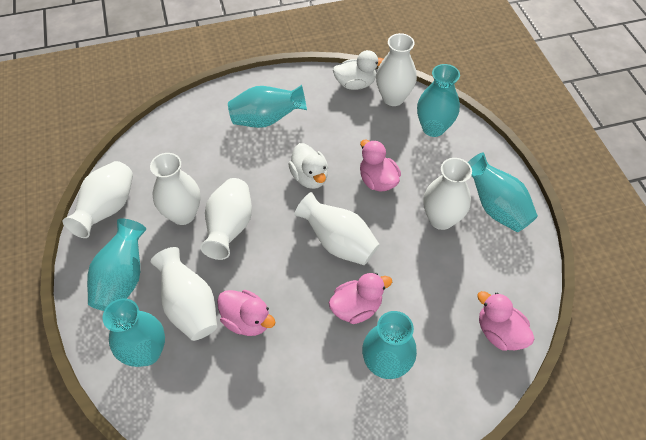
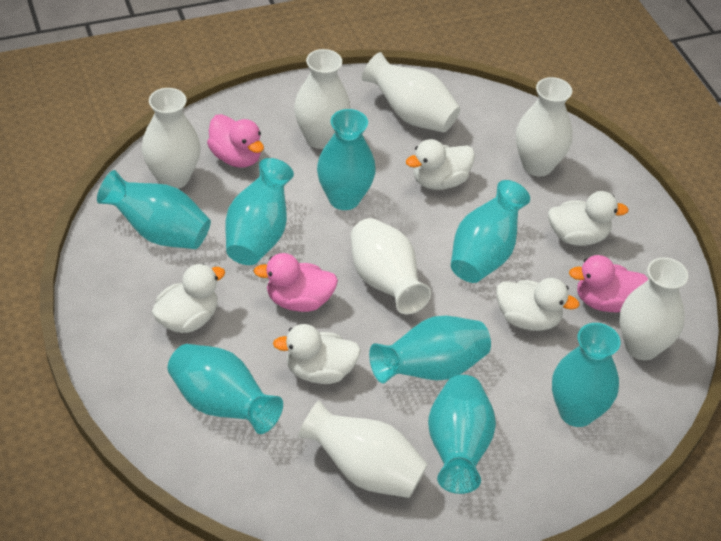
pink duck: [217,290,275,336] [329,273,392,324] [360,139,401,192] [477,291,534,351] = 4 -> [207,114,264,168] [254,253,338,312] [569,255,648,312] = 3
turquoise vase: [87,218,146,311] [102,298,165,367] [228,85,307,128] [362,311,417,379] [417,64,460,137] [468,152,538,232] = 6 -> [97,170,211,249] [168,344,283,434] [225,158,294,265] [317,109,376,210] [369,316,491,383] [428,375,496,494] [451,180,530,283] [552,323,620,427] = 8
white duck: [288,143,328,189] [333,50,383,90] = 2 -> [152,264,225,333] [273,324,361,384] [406,139,475,190] [496,278,580,331] [548,191,629,246] = 5

